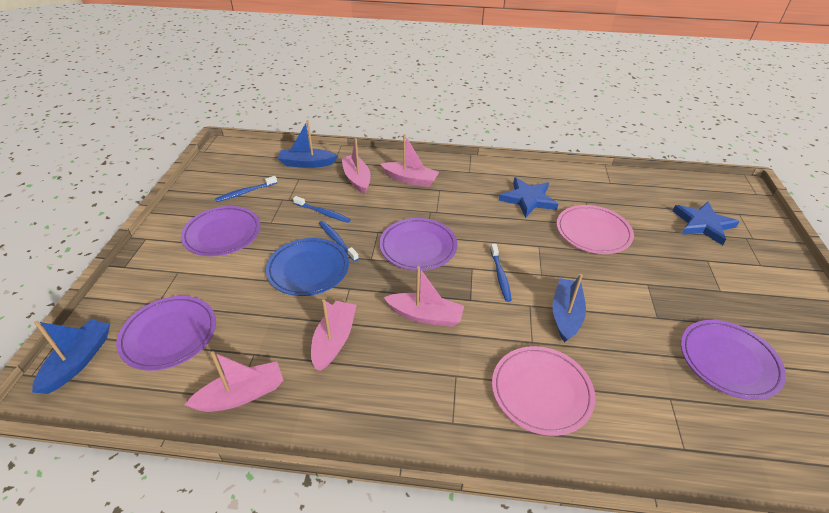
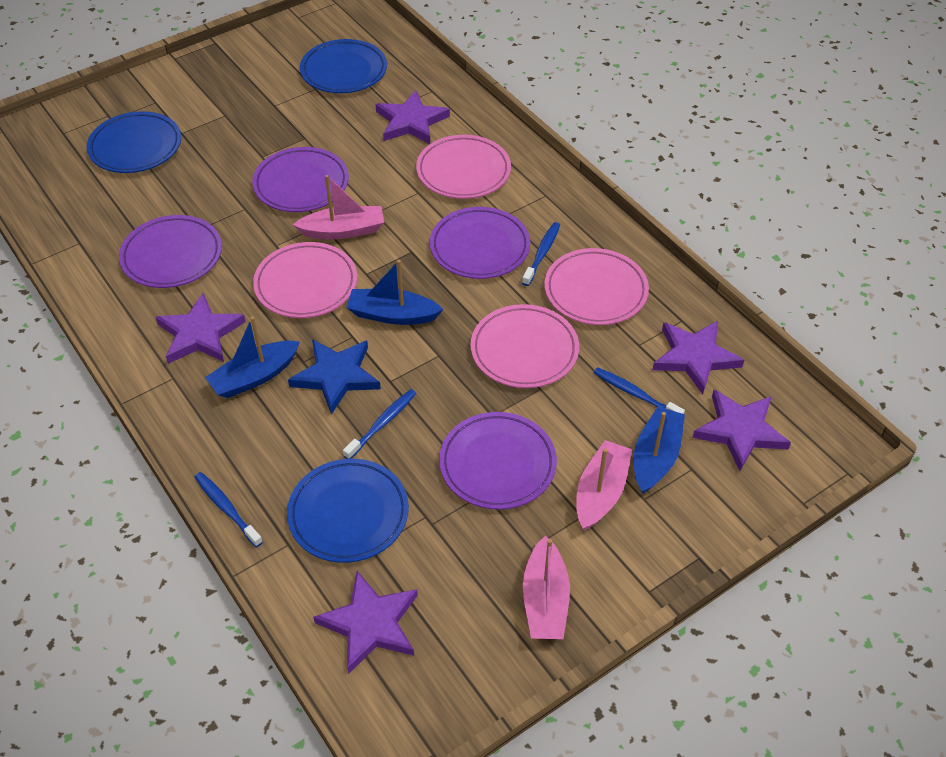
blue plate: [266,238,349,296] = 1 -> [87,111,181,173] [287,459,409,563] [300,39,387,93] = 3
blue star: [499,178,558,218] [673,202,740,245] = 2 -> [288,339,381,415] = 1
pink boat: [185,352,283,412] [311,299,357,371] [341,138,371,194] [380,134,439,187] [383,266,464,327] = 5 -> [293,175,384,240] [523,536,570,639] [576,440,632,530] = 3
pink plate: [492,346,595,436] [557,205,634,254] = 2 -> [253,242,357,318] [416,135,511,199] [470,304,579,388] [544,248,649,325] = 4
purple star: none = 0 -> [155,293,246,364] [313,571,418,674] [375,90,450,144] [652,321,744,394] [692,390,791,471] = 5

